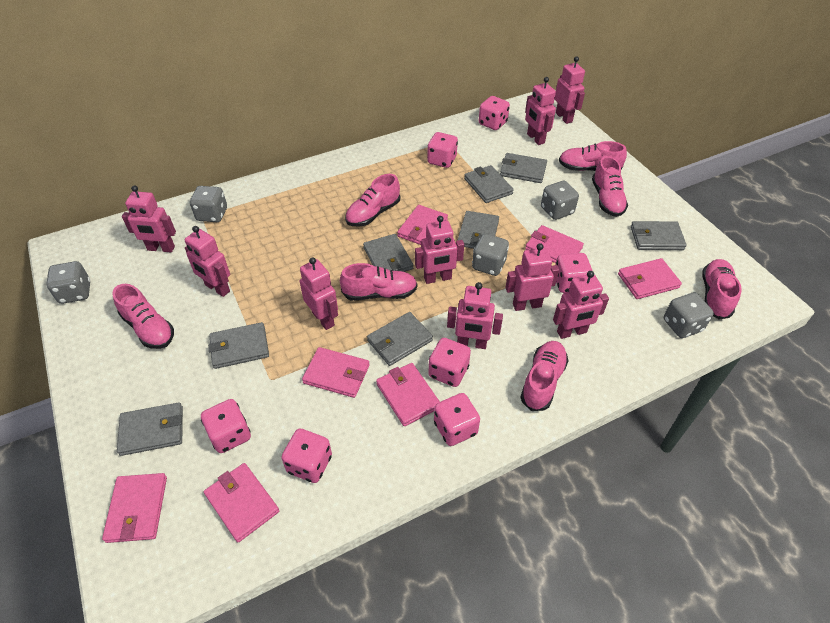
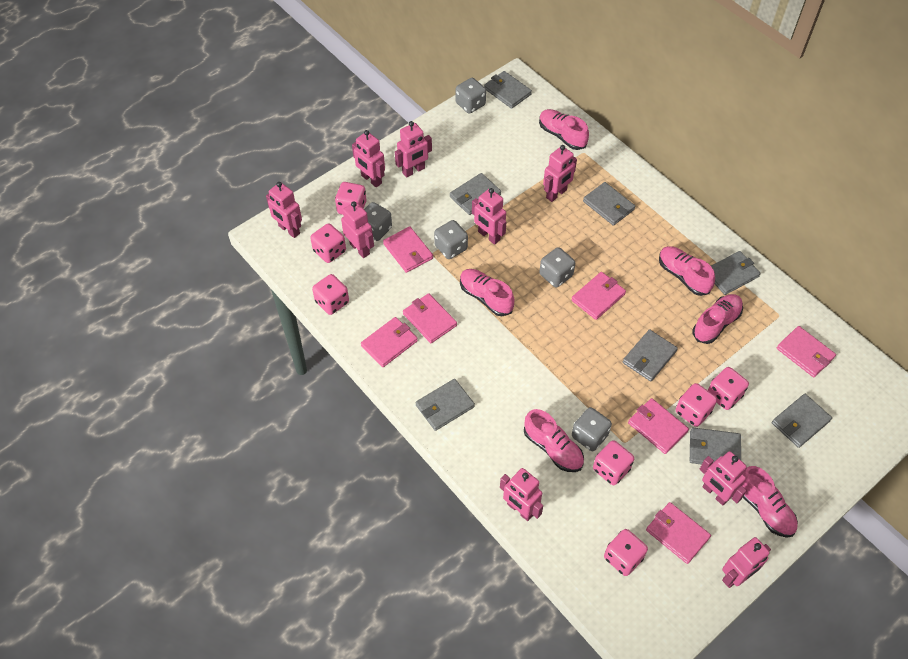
pink shoe: [112,284,174,349] [340,263,417,301] [345,174,401,227] [520,341,569,411] [559,141,627,171] [592,156,628,217] [702,259,742,320] = 7 -> [460,269,515,316] [524,409,584,472] [539,109,589,150] [659,246,715,296] [692,294,743,344] [742,466,798,538] = 6

